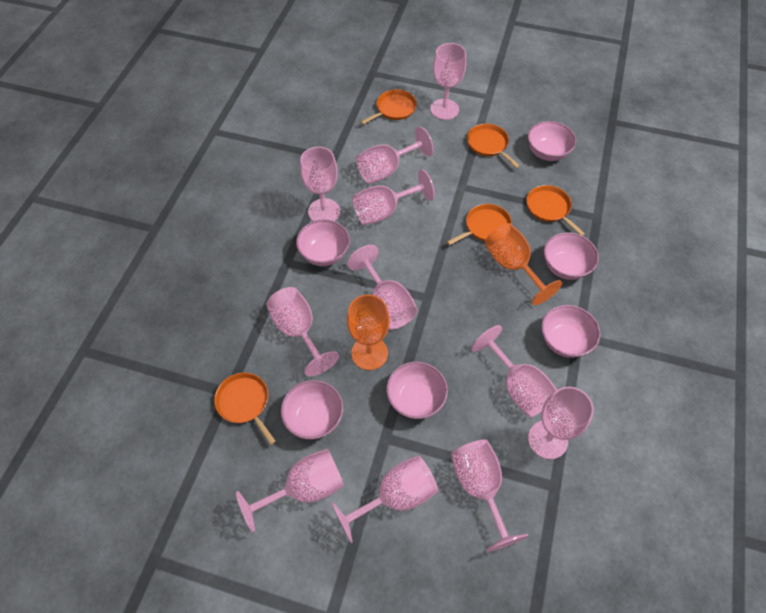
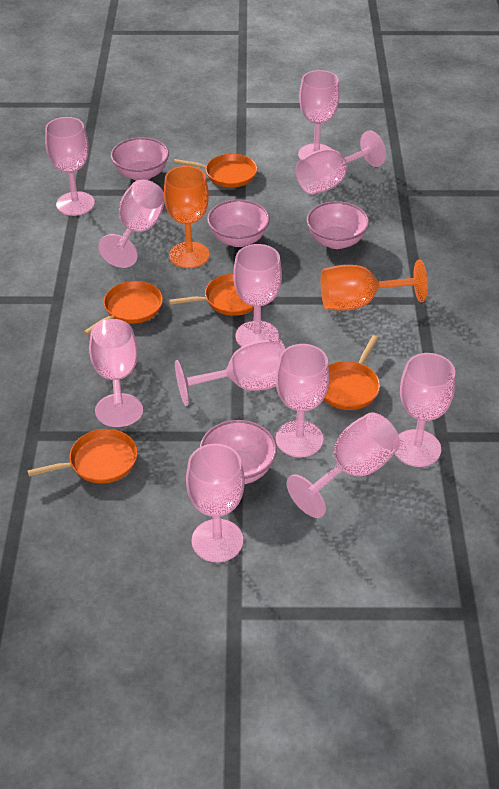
pink bowl: [281,380,343,440] [296,220,350,266] [386,362,448,419] [528,121,576,161] [541,305,600,358] [544,232,599,280] = 6 -> [111,137,169,181] [200,420,277,484] [207,199,270,247] [307,201,369,249] = 4

